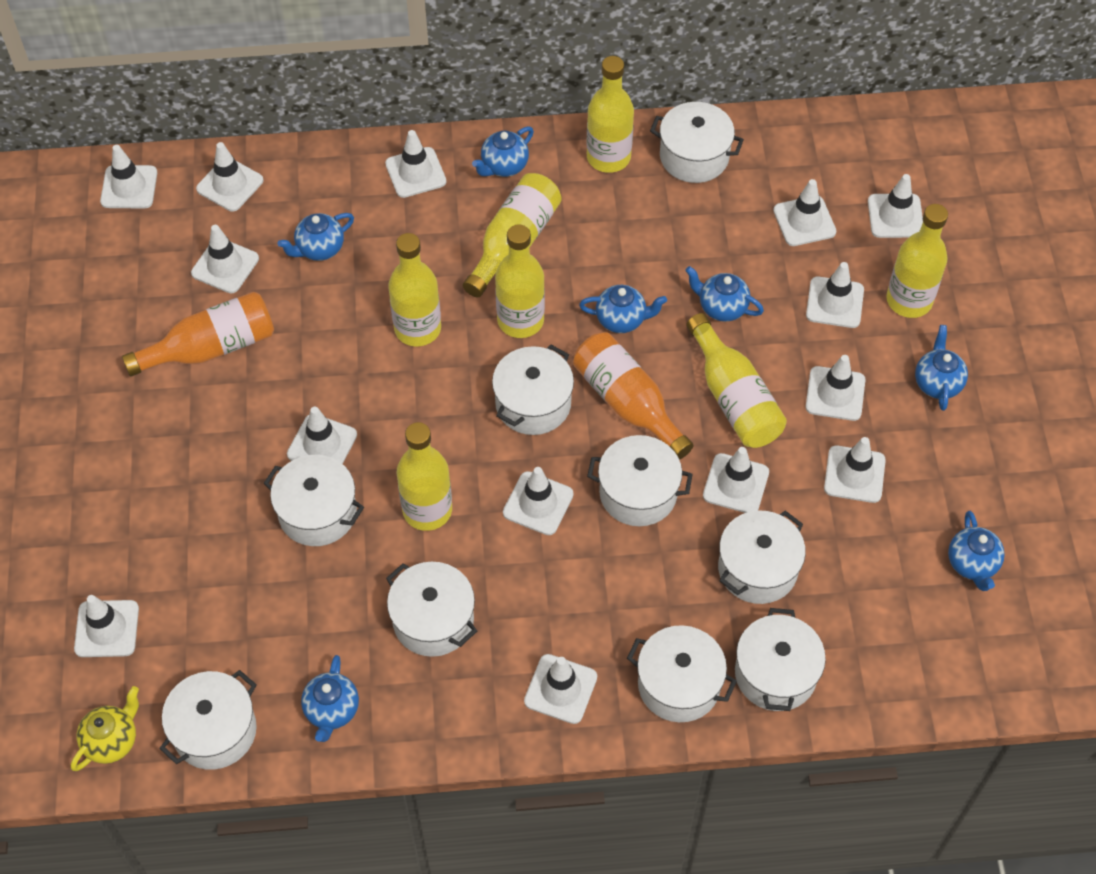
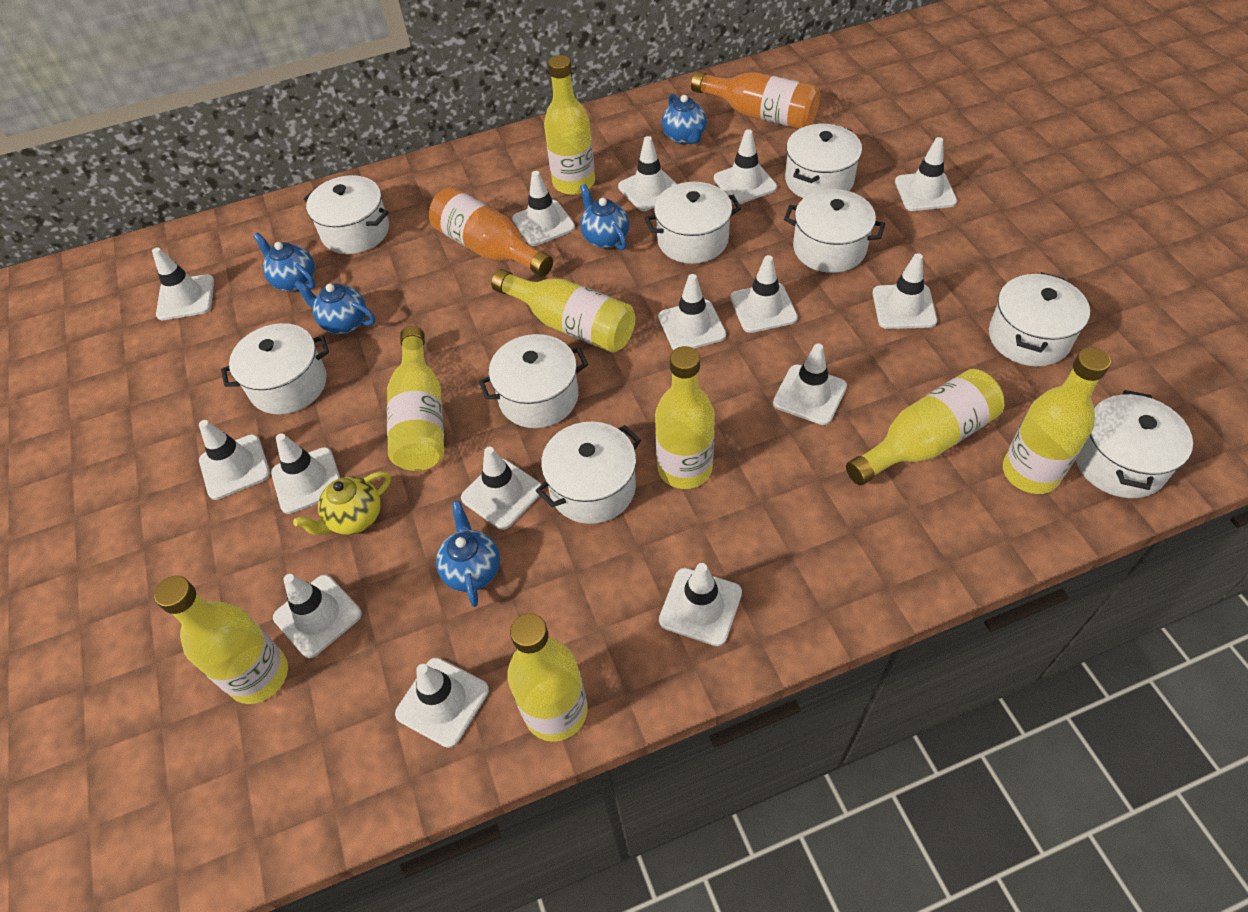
blue teapot: [277,213,354,261] [301,655,359,742] [472,126,534,177] [579,285,667,333] [685,266,764,322] [915,325,968,411] [948,511,1005,591] = 7 -> [253,232,316,292] [294,280,375,334] [436,501,500,607] [580,184,629,250] [662,94,707,144] = 5
white traffic cone: [74,595,139,657] [100,145,157,209] [191,225,259,293] [196,142,264,211] [287,407,357,464] [385,130,446,198] [503,467,574,535] [524,654,597,724] [703,447,769,513] [773,179,836,246] [806,262,864,328] [806,355,865,421] [824,437,886,503] [868,174,923,238] = 14 -> [152,247,214,320] [199,420,270,500] [271,433,340,514] [273,574,362,658] [395,658,489,748] [461,447,543,530] [512,171,575,246] [618,136,677,211] [658,274,726,350] [659,563,742,646] [714,129,777,204] [730,255,798,333] [773,343,847,425] [872,253,937,329] [895,137,957,211] = 15
yellow bottle: [388,233,441,346] [397,422,452,531] [463,173,561,297] [495,224,545,338] [586,56,634,173] [686,313,787,448] [886,204,948,318] = 7 -> [154,576,288,704] [387,326,444,471] [491,269,636,353] [508,613,588,742] [544,55,595,195] [655,346,715,489] [846,369,1004,486] [1003,347,1111,494] = 8

